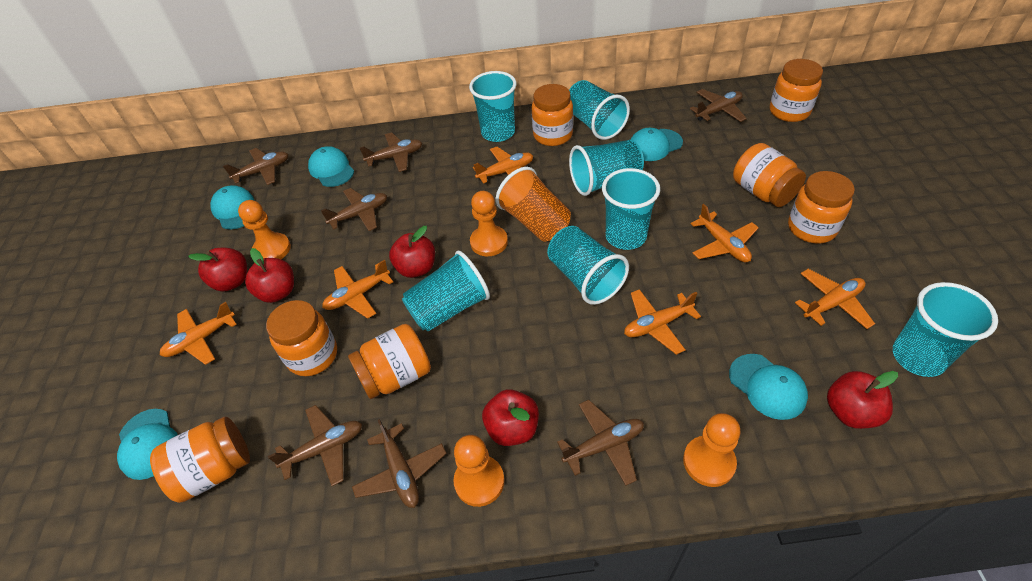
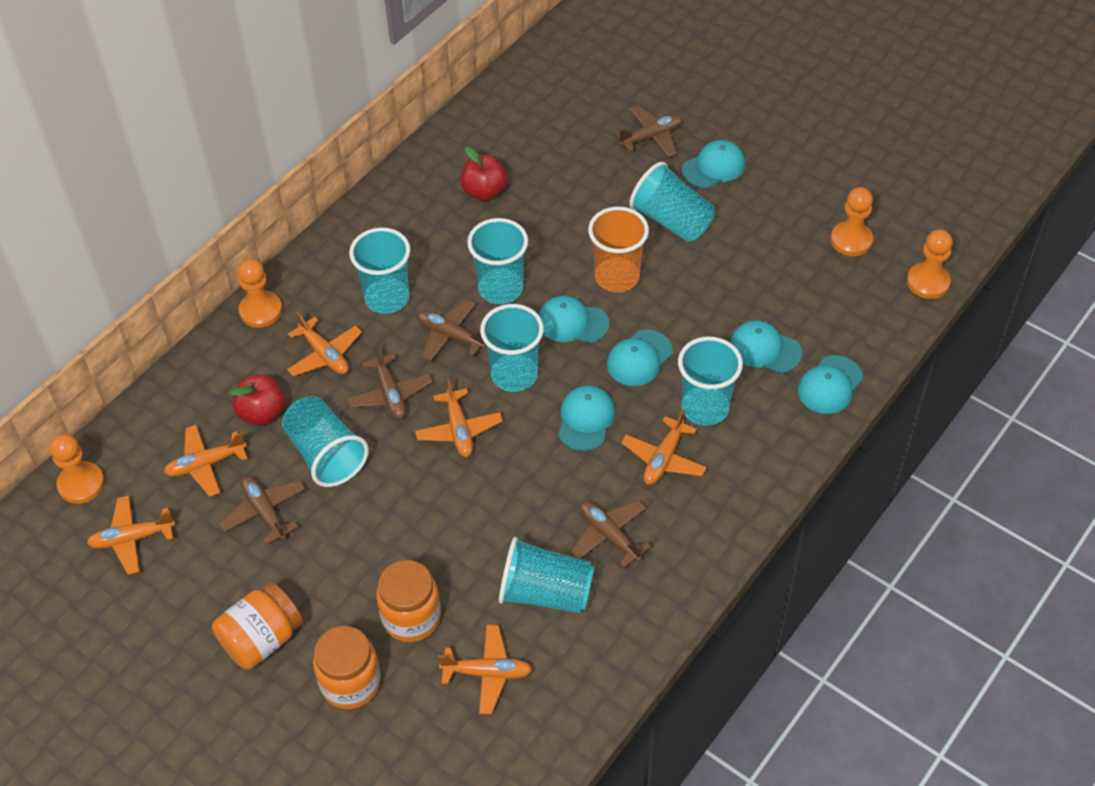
brown plane: [223,148,288,185] [268,405,362,486] [321,188,387,231] [352,419,447,508] [360,132,422,172] [557,400,644,486] [690,89,747,122] = 7 -> [219,476,305,545] [347,345,433,419] [418,300,486,361] [570,500,651,568] [614,106,683,157] = 5
orange jar: [150,417,250,503] [266,300,337,376] [348,324,431,399] [531,84,573,146] [733,143,806,207] [770,59,823,122] [788,171,855,243] = 7 -> [212,582,303,670] [313,626,381,709] [376,560,441,642] = 3
red apple: [188,248,247,291] [245,248,294,303] [389,226,435,278] [482,389,539,446] [827,371,898,429] = 5 -> [230,375,285,425] [461,147,508,201] = 2
turquoise cap: [117,409,178,480] [210,185,254,229] [308,146,354,187] [630,128,683,161] [729,354,808,420] = 5 -> [539,296,609,343] [558,385,615,451] [607,330,673,386] [682,140,745,188] [730,320,802,373] [798,355,863,414] = 6

